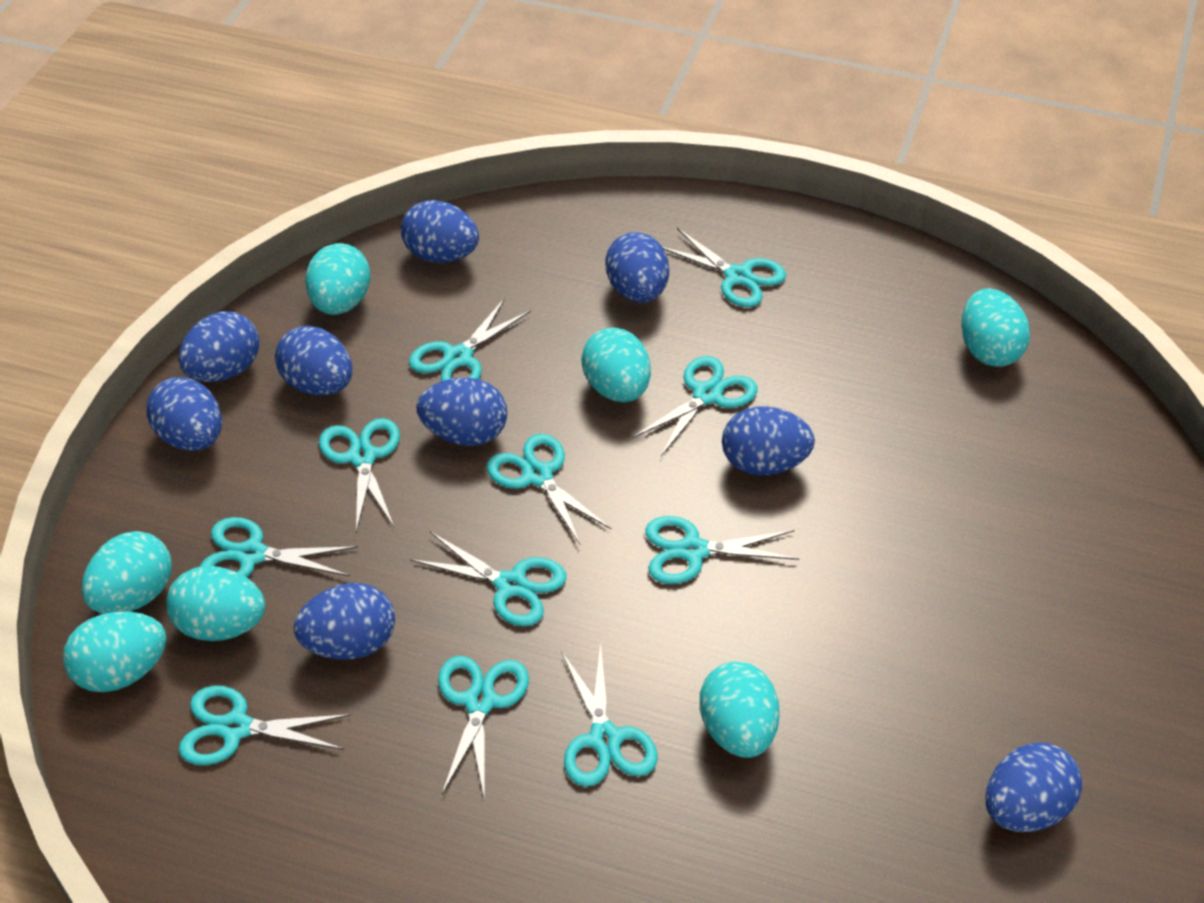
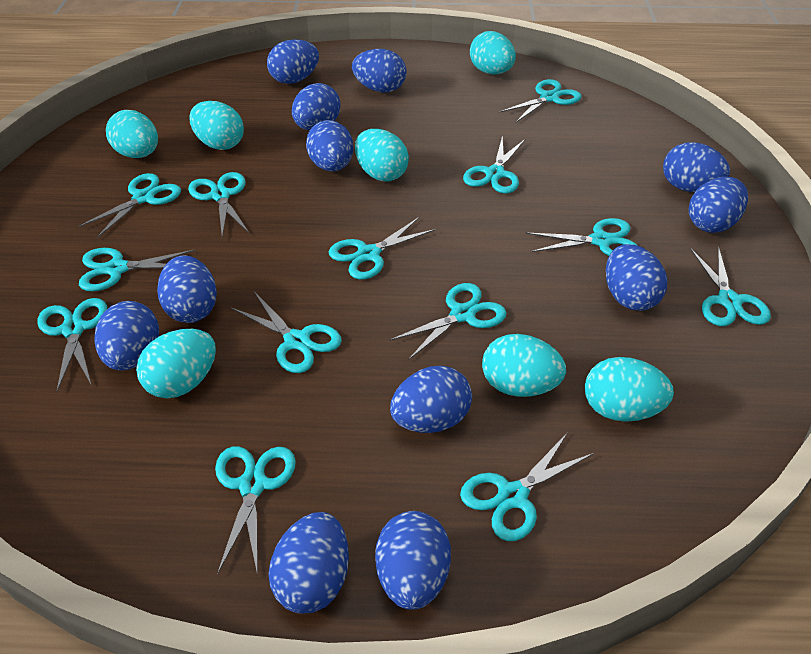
blue egg: [147,377,222,451] [178,311,259,382] [275,326,352,396] [294,583,395,660] [401,200,479,263] [416,377,507,446] [605,232,669,303] [722,406,815,475] [986,743,1082,832] = 9 -> [94,301,159,370] [157,255,217,323] [267,40,319,84] [268,512,349,614] [292,83,340,130] [306,120,353,171] [352,49,407,92] [375,511,451,610] [390,366,472,433] [606,244,667,311] [663,142,730,192] [689,177,748,233] = 12
turquoise scissors: [179,685,351,766] [200,517,358,577] [319,418,400,532] [409,298,531,381] [410,532,566,627] [438,656,529,800] [487,434,611,544] [561,643,658,787] [633,356,757,456] [645,516,799,584] [663,228,786,307] = 11 -> [37,298,107,392] [78,173,181,238] [79,248,195,291] [188,172,249,237] [215,446,296,576] [231,292,342,373] [329,217,436,279] [389,283,506,360] [460,432,594,541] [463,135,525,194] [499,79,582,122] [525,218,638,256] [691,246,771,326] = 13

